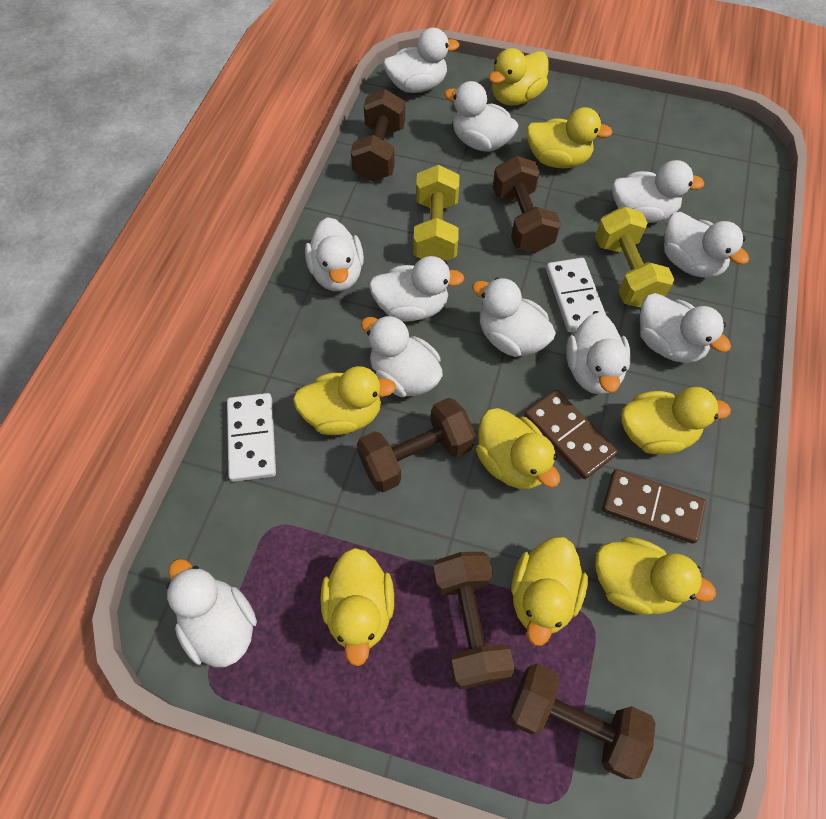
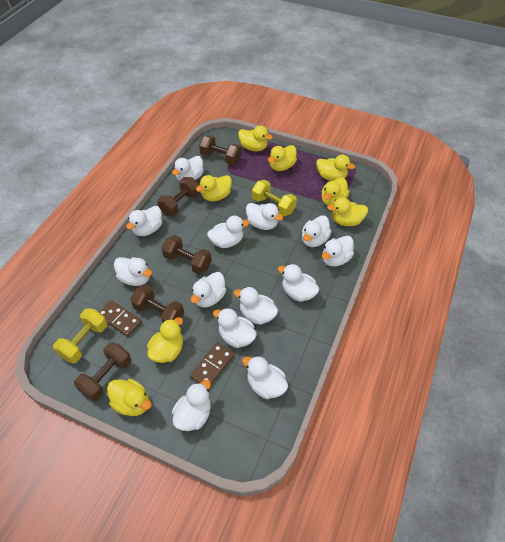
white domino: [227,393,276,482] [546,258,606,332] = 2 -> none = 0
white duck: [166,558,257,667] [305,217,364,291] [361,315,443,397] [369,256,464,322] [383,28,459,93] [444,81,519,152] [472,278,556,357] [566,312,631,395] [612,160,705,223] [640,293,731,363] [664,212,749,278] = 11 -> [114,257,152,286] [126,206,162,236] [172,156,204,181] [172,380,211,431] [191,272,226,307] [207,216,249,248] [213,308,257,348] [234,287,278,325] [242,356,288,399] [246,203,283,230] [278,264,319,302] [302,215,332,247] [322,236,354,267] = 13

